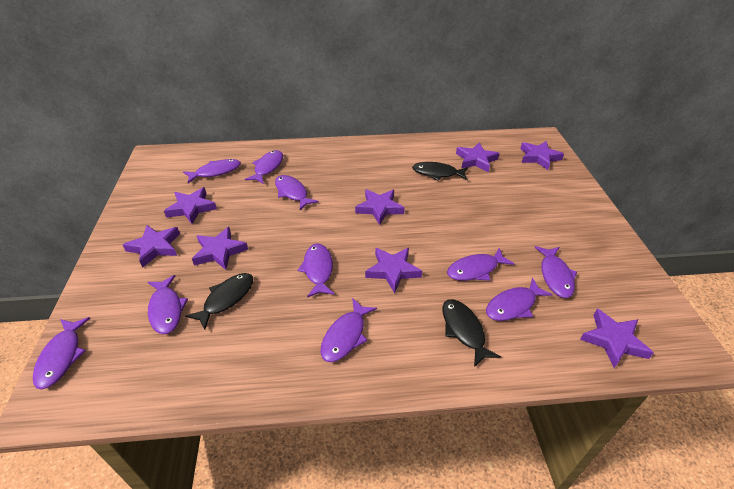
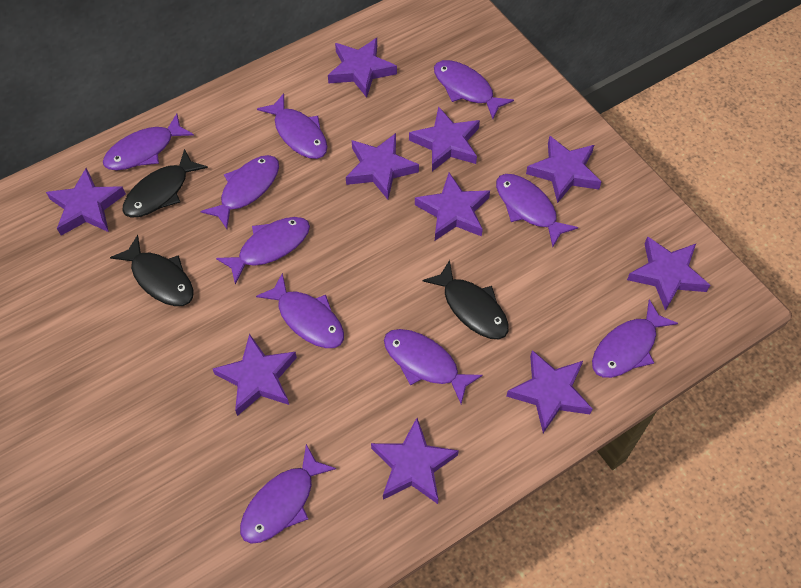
purple star: [123,225,180,268] [164,187,217,224] [192,227,248,270] [355,189,405,225] [365,248,422,293] [456,143,500,172] [520,141,564,170] [580,309,654,368] = 8 -> [46,168,126,236] [213,334,297,416] [328,38,397,98] [346,133,419,199] [371,418,459,504] [409,106,480,171] [415,173,490,240] [506,350,592,433] [526,136,601,203] [627,236,710,311] = 10

